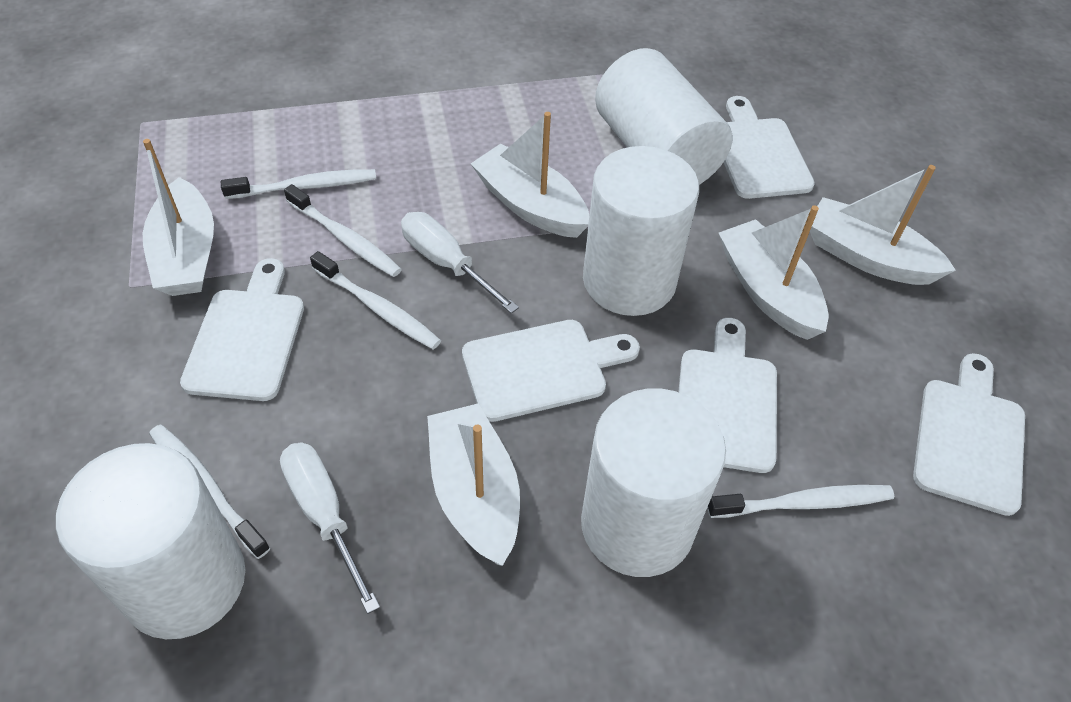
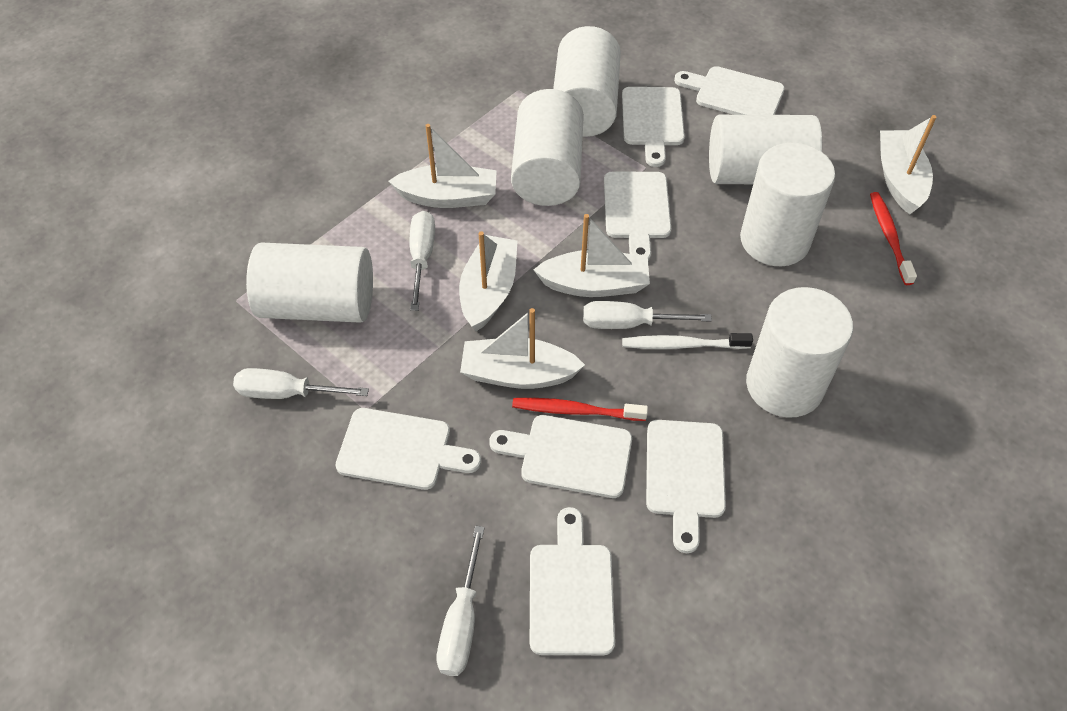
red toothbrush: none = 0 -> [512,398,648,421] [870,192,917,285] = 2
white cutting board: [180,258,304,401] [462,320,640,422] [679,318,777,473] [724,96,815,199] [913,353,1025,516] = 5 -> [335,408,481,490] [489,415,632,498] [530,507,615,655] [604,171,671,261] [622,87,685,167] [646,420,726,553] [674,66,785,115] = 7
white cylinder: [56,443,245,639] [581,388,726,577] [583,146,699,316] [595,48,733,185] = 4 -> [246,242,373,323] [511,89,584,206] [553,26,621,137] [709,115,822,184] [740,143,835,266] [746,287,853,418] = 6
white screwdriver: [280,443,380,614] [401,212,519,314] = 2 -> [233,368,369,399] [409,211,435,311] [436,526,485,676] [583,301,712,329] = 4
white toothbrush: [149,424,270,559] [221,169,376,199] [284,184,402,277] [310,251,441,349] [707,485,894,518] = 5 -> [622,333,753,349] = 1

